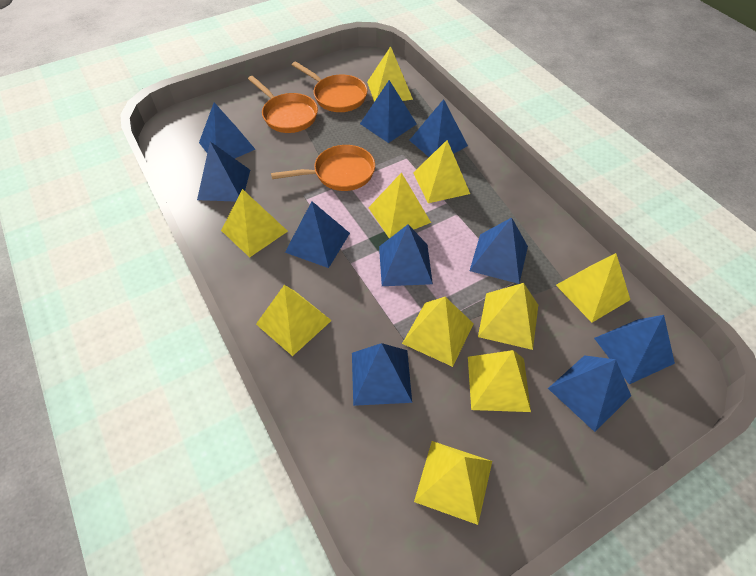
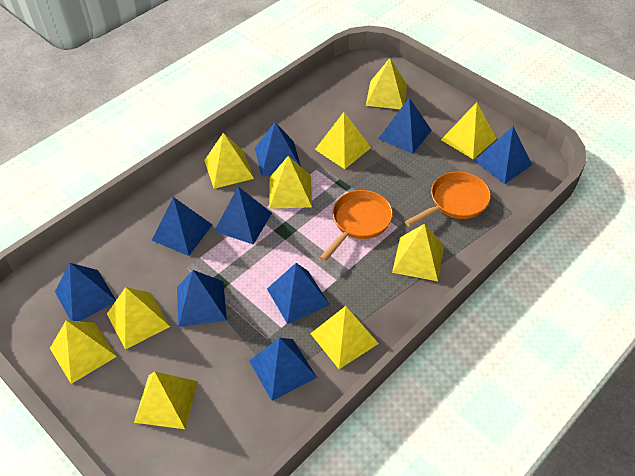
blue pyramid: [197,142,250,202] [199,102,256,159] [285,201,350,268] [352,343,412,406] [360,80,417,143] [379,224,433,286] [409,99,468,157] [470,217,528,284] [548,355,631,432] [594,315,675,384] = 10 -> [55,263,116,321] [152,197,212,256] [177,270,227,327] [214,187,272,245] [249,338,317,401] [255,122,301,177] [267,263,330,324] [378,98,432,154] [474,126,532,184] = 9
orange pan: [248,76,318,133] [271,145,375,191] [292,61,368,112] = 3 -> [320,190,393,261] [405,172,491,227] = 2

